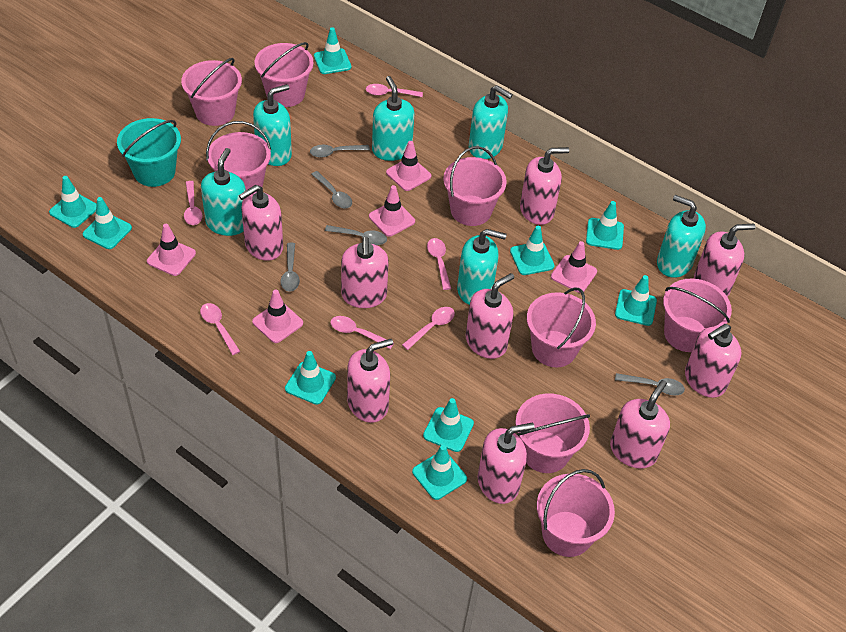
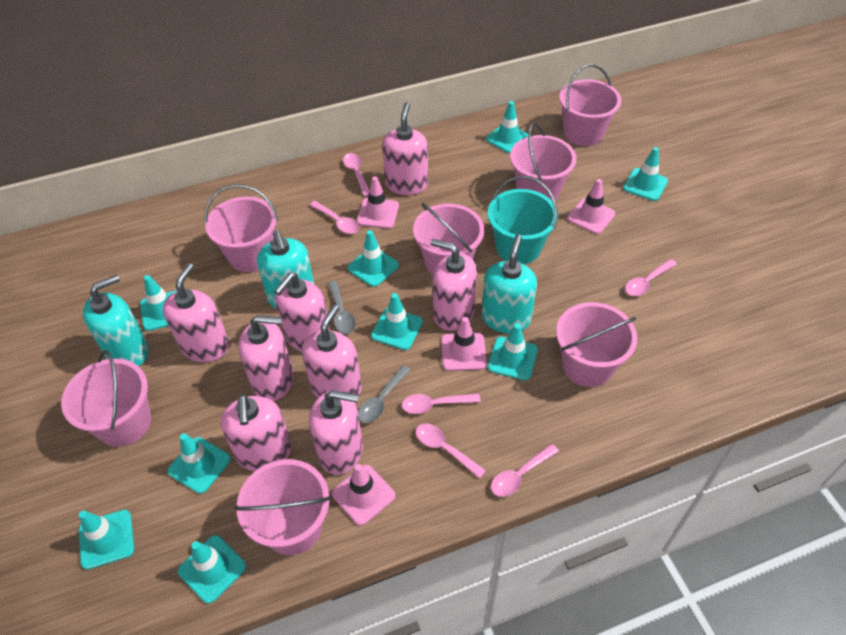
grey spoon: [280,243,300,292] [310,145,370,158] [311,171,352,208] [325,225,387,245] [615,373,685,396] = 5 -> [328,280,356,334] [358,365,411,423] = 2
pink bucket: [181,58,242,126] [206,121,271,192] [255,42,314,107] [443,146,507,226] [515,394,590,473] [527,287,596,368] [537,469,615,557] [663,278,732,352] = 8 -> [61,350,151,447] [204,184,278,272] [234,459,331,555] [413,203,484,275] [510,123,577,201] [556,302,637,387] [559,64,621,146] = 7
pink soap dispenser: [239,185,283,261] [341,237,389,308] [347,339,393,423] [466,273,514,359] [478,423,535,504] [520,147,569,225] [610,380,670,469] [685,324,742,398] [694,224,755,297] = 9 -> [163,263,229,362] [221,394,292,471] [238,315,293,401] [274,273,330,352] [302,305,362,398] [309,390,363,475] [383,102,428,195] [431,239,477,331] = 8
pink traffic cone: [147,224,196,276] [252,290,303,343] [369,185,415,237] [386,141,431,191] [551,241,597,293] = 5 -> [332,464,396,526] [357,176,399,229] [441,317,487,371] [567,179,615,234] = 4
turquoise soap dispenser: [201,148,246,236] [253,84,292,166] [372,76,415,161] [457,229,507,305] [469,85,513,159] [657,195,706,278] = 6 -> [83,274,149,366] [257,230,314,308] [482,235,537,333] = 3

